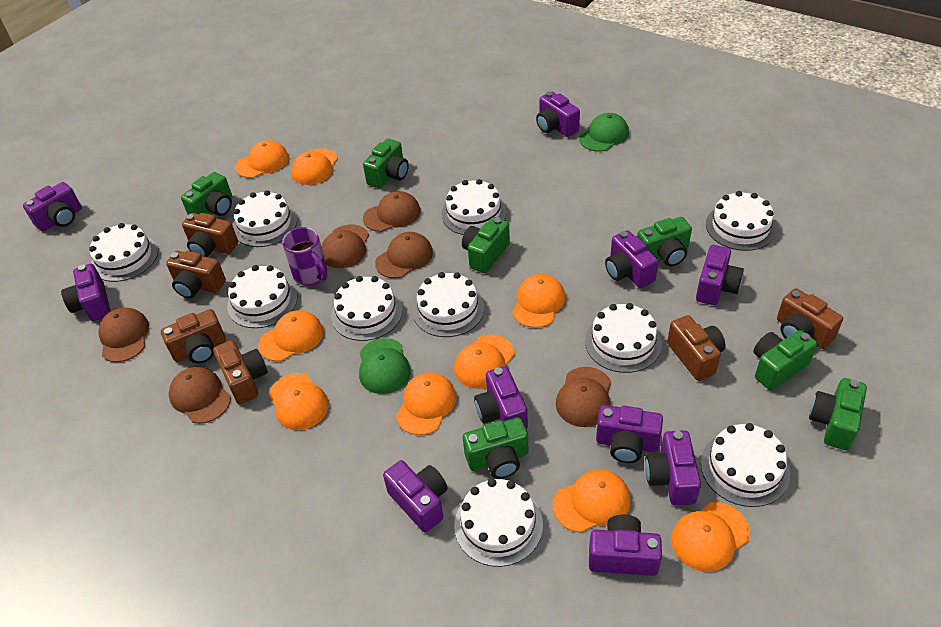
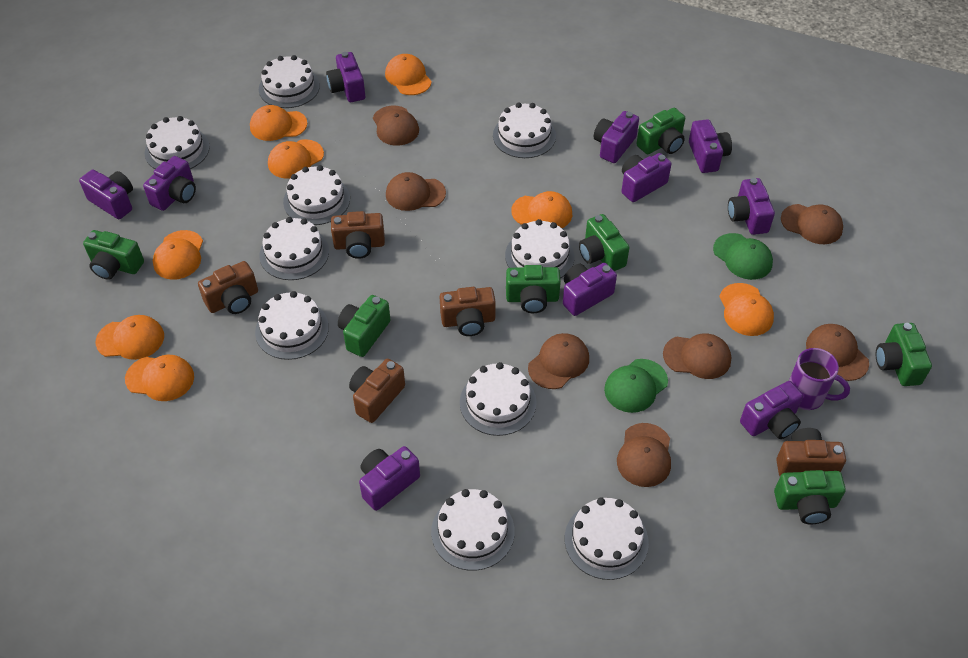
brown camera: [161,309,226,363] [166,251,226,298] [182,213,238,257] [213,340,268,404] [667,315,725,381] [777,288,843,349] = 6 -> [198,261,258,314] [331,211,385,259] [349,359,405,423] [440,287,496,336] [776,428,846,476] = 5
brown cap: [98,307,149,362] [169,367,231,424] [321,225,369,268] [363,191,421,232] [375,232,433,278] [556,367,611,427] = 6 -> [373,106,419,146] [386,172,446,211] [528,333,589,389] [617,423,671,487] [663,333,731,379] [781,204,843,244] [806,324,869,381] = 7
orange cap: [235,140,289,178] [258,310,323,361] [269,373,329,430] [291,148,338,185] [396,372,456,435] [454,334,515,389] [512,274,565,328] [552,469,631,533] [671,502,750,572] = 9 -> [96,315,164,360] [125,355,194,401] [153,230,203,280] [250,105,307,141] [268,139,324,179] [385,54,432,95] [511,191,572,228] [719,283,774,336] = 8

